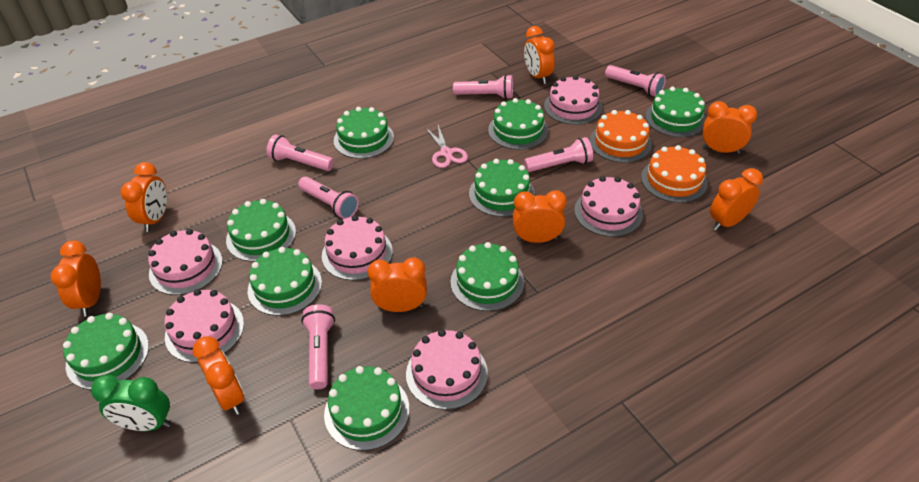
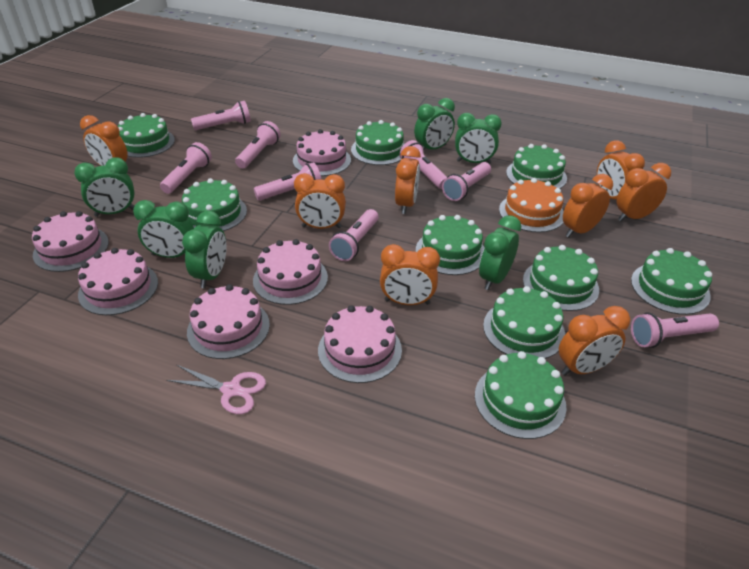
green clock: [91,375,171,431] = 1 -> [74,157,134,217] [133,200,194,258] [182,211,226,288] [414,98,455,151] [455,113,502,164] [479,215,521,290] = 6
orange cake: [590,110,652,163] [641,145,708,203] = 2 -> [499,178,564,233] = 1
pink flashlight: [266,135,334,171] [298,176,359,219] [301,304,335,389] [453,74,513,99] [524,137,593,172] [605,65,666,96] = 6 -> [160,142,212,194] [191,101,251,130] [235,121,281,168] [254,162,322,201] [329,209,379,261] [400,140,447,189] [442,162,491,201] [631,313,719,348] = 8

